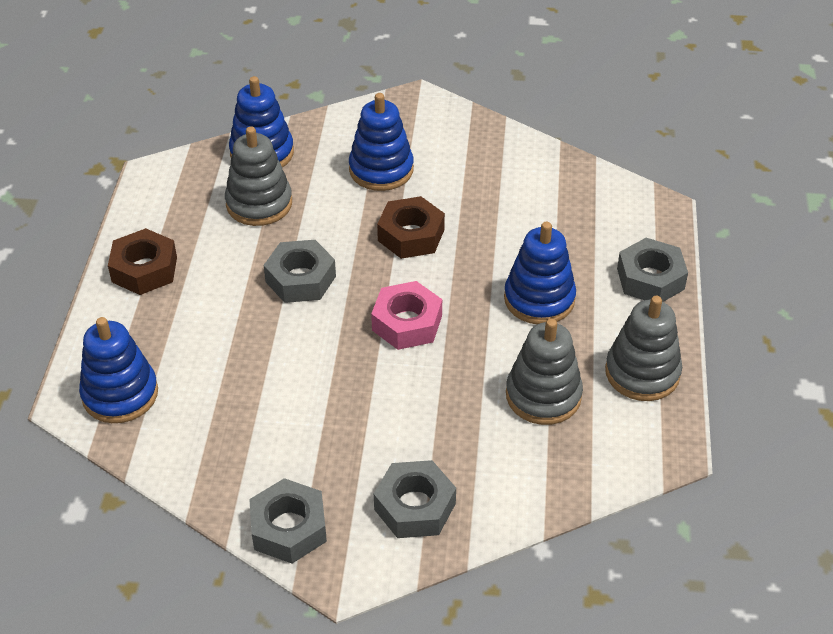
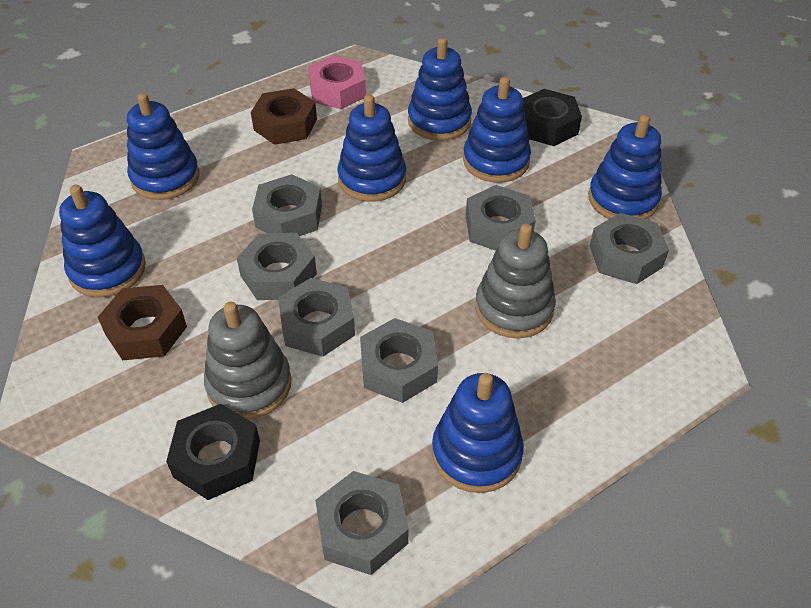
black nut: none = 0 -> [166,404,260,500] [523,89,582,146] = 2
blue stacking toy: [79,317,158,423] [229,76,294,168] [349,93,414,191] [504,222,576,324] = 4 -> [59,184,146,297] [127,93,199,200] [337,94,406,202] [408,38,472,141] [432,373,524,493] [463,77,531,183] [588,114,662,220] = 7
grey nut: [249,478,327,564] [264,240,336,303] [374,460,456,538] [617,238,688,302] = 4 -> [237,233,317,300] [252,174,322,236] [278,278,355,356] [315,471,409,575] [360,318,438,403] [466,185,536,251] [590,213,669,284] = 7
grey stacking toy: [225,127,292,226] [506,319,583,425] [605,296,682,401] = 3 -> [204,302,292,419] [475,224,556,338] = 2

